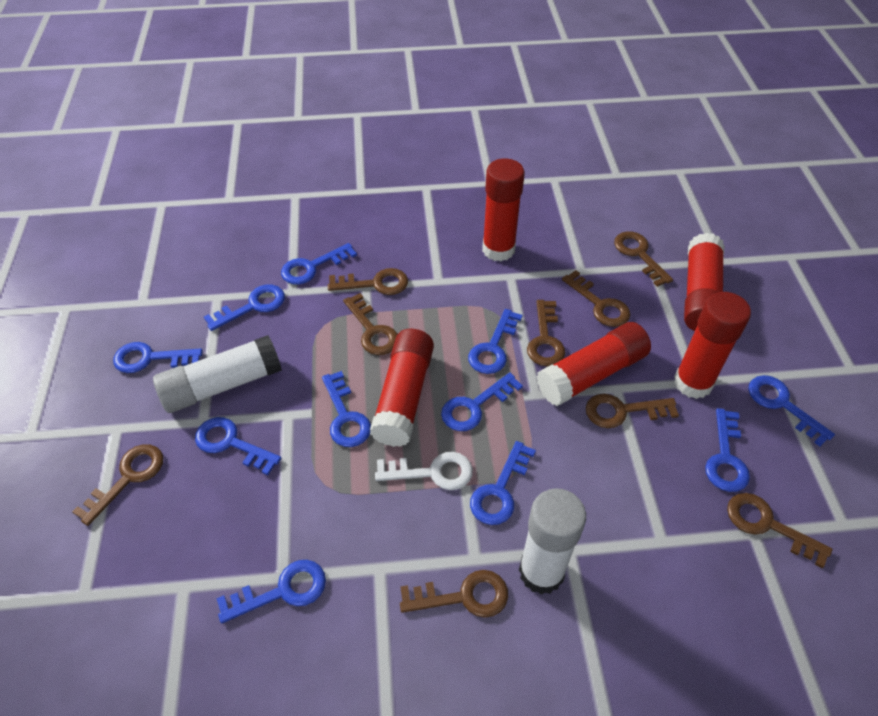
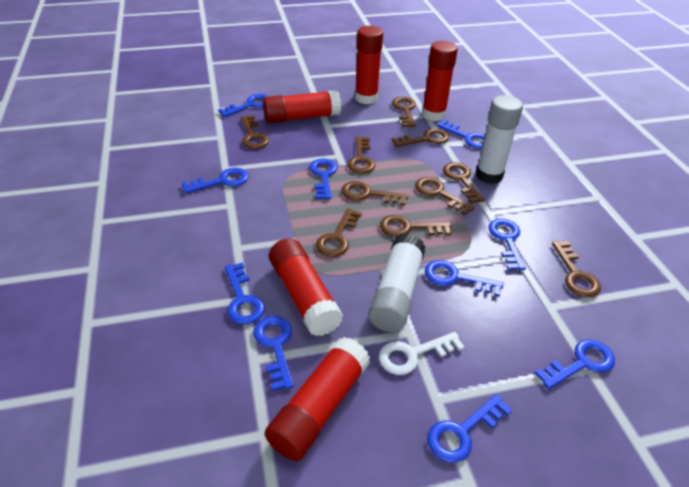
blue key: [113,342,203,373] [195,417,281,475] [204,284,285,331] [216,560,326,623] [281,243,357,285] [322,371,371,447] [441,372,523,431] [468,309,523,374] [470,441,536,525] [705,408,750,492] [748,375,835,446] = 11 -> [182,168,249,193] [218,94,269,117] [225,262,265,325] [253,316,294,391] [309,159,338,200] [425,260,503,297] [427,394,512,462] [437,120,485,148] [488,219,526,270] [535,339,615,389] = 10
brown key: [72,444,163,526] [328,268,408,295] [343,293,398,355] [400,570,508,618] [527,300,565,367] [562,270,631,327] [586,394,679,428] [614,231,673,287] [727,493,833,569] = 9 -> [240,115,269,149] [316,208,362,257] [341,181,408,206] [347,137,375,174] [380,215,451,237] [392,97,416,127] [392,128,449,147] [415,177,475,215] [443,162,485,204] [552,241,601,297] = 10

